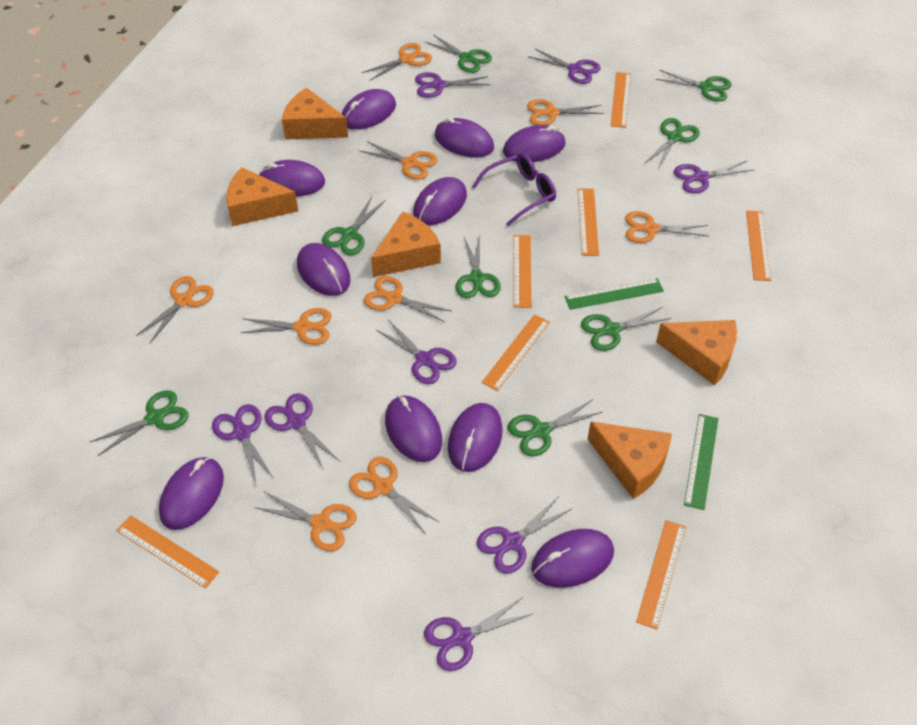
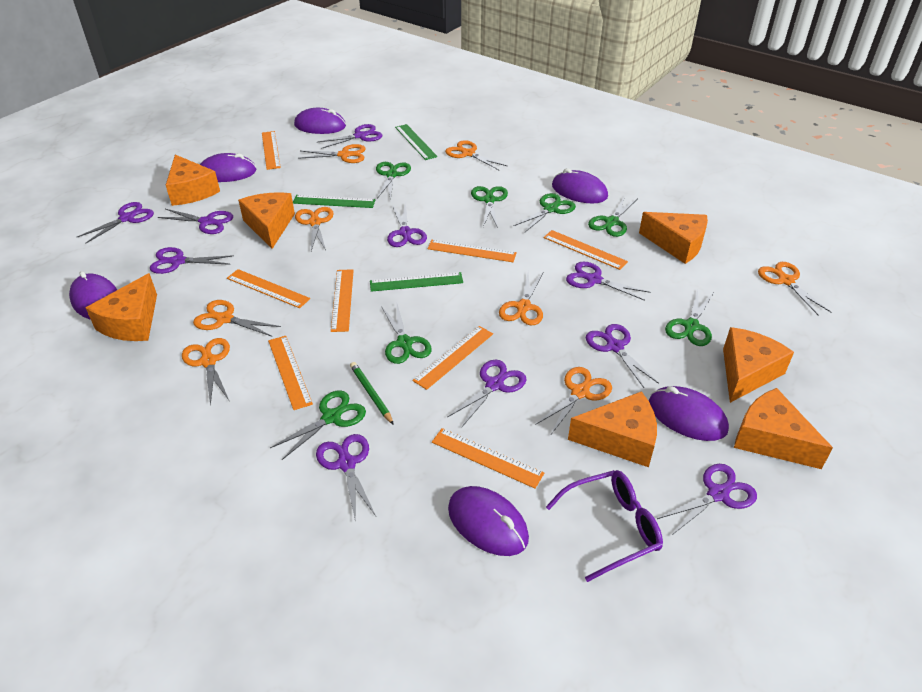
green pencil: none = 0 -> [350,362,394,425] = 1
green ruler: [564,278,664,310] [684,414,719,510] = 2 -> [293,195,375,208] [370,272,463,292] [395,124,438,160] = 3
green scissors: [90,390,189,456] [322,197,386,255] [425,34,492,73] [456,234,501,298] [508,399,602,457] [581,307,671,351] [644,118,700,169] [656,70,732,102] = 8 -> [270,390,366,460] [376,162,411,200] [381,304,432,364] [471,186,508,228] [514,193,576,232] [588,196,637,237] [665,290,713,346] = 7
orange cheese: [226,167,298,226] [282,88,348,140] [371,212,441,277] [588,421,672,499] [656,320,737,386] = 5 -> [86,273,157,341] [166,155,220,206] [238,192,295,249] [568,391,657,467] [639,212,708,264] [723,327,794,403] [734,388,833,469] = 7
orange ruler: [116,515,219,589] [481,314,550,391] [513,235,532,308] [577,188,599,256] [611,72,631,128] [636,520,686,630] [746,211,772,281] = 7 -> [227,269,310,308] [262,131,281,170] [268,336,313,410] [331,269,354,332] [413,326,493,390] [427,240,517,262] [432,428,544,488] [544,230,628,270] = 8
orange scissors: [136,276,214,343] [240,308,332,345] [254,491,356,551] [349,457,439,533] [360,141,437,180] [362,43,432,81] [364,276,451,322] [527,99,604,125] [625,211,708,243] = 9 -> [182,338,230,406] [193,300,281,337] [295,207,334,251] [298,144,366,163] [445,140,507,170] [499,273,543,326] [535,367,612,434] [758,262,831,315] = 8
purple mouse: [159,457,224,530] [259,160,325,197] [297,243,351,296] [342,89,396,130] [385,396,442,462] [413,177,467,225] [435,117,494,158] [448,403,503,472] [503,125,566,162] [531,529,614,588] = 10 -> [69,271,117,320] [200,153,257,182] [294,108,346,134] [448,486,529,556] [552,168,608,204] [649,386,729,441] = 6
purple scissors: [212,404,274,484] [264,393,340,470] [376,321,457,384] [415,72,490,98] [424,597,532,671] [477,496,571,574] [528,49,601,84] [674,160,755,193] = 8 -> [77,202,154,244] [150,247,234,274] [158,209,233,234] [316,434,376,522] [318,124,382,149] [387,202,427,247] [447,360,526,427] [566,261,650,301] [586,324,659,388] [657,464,757,536] = 10

